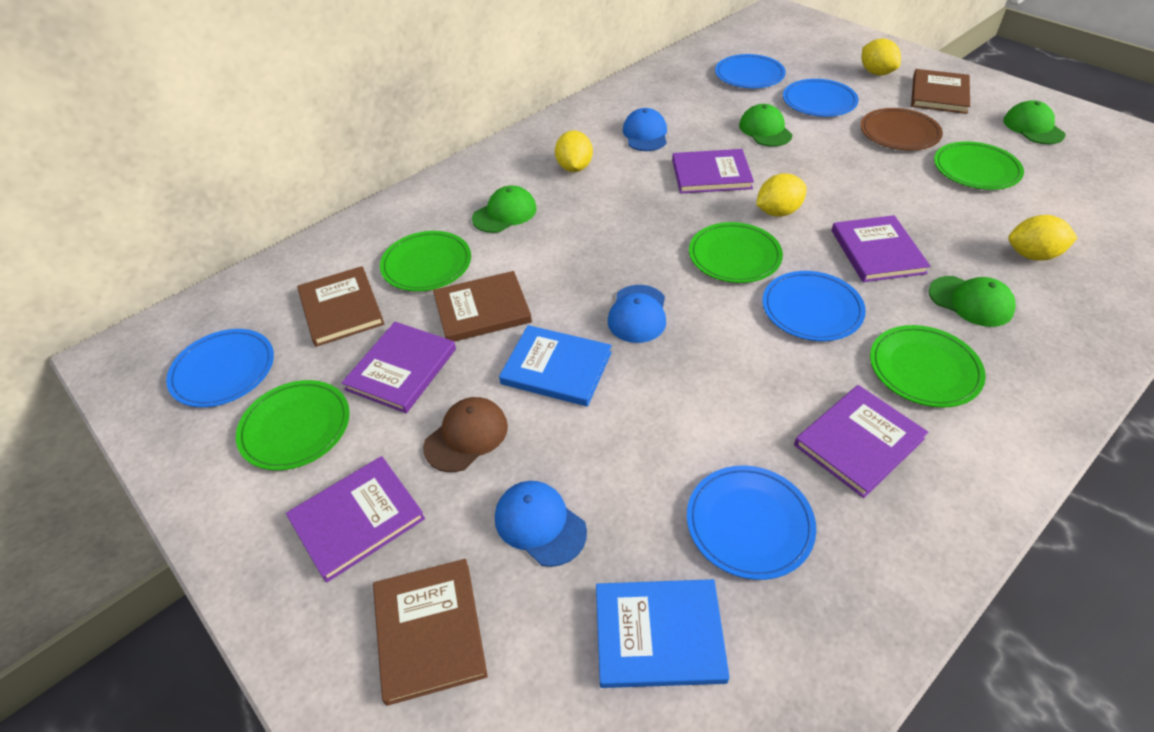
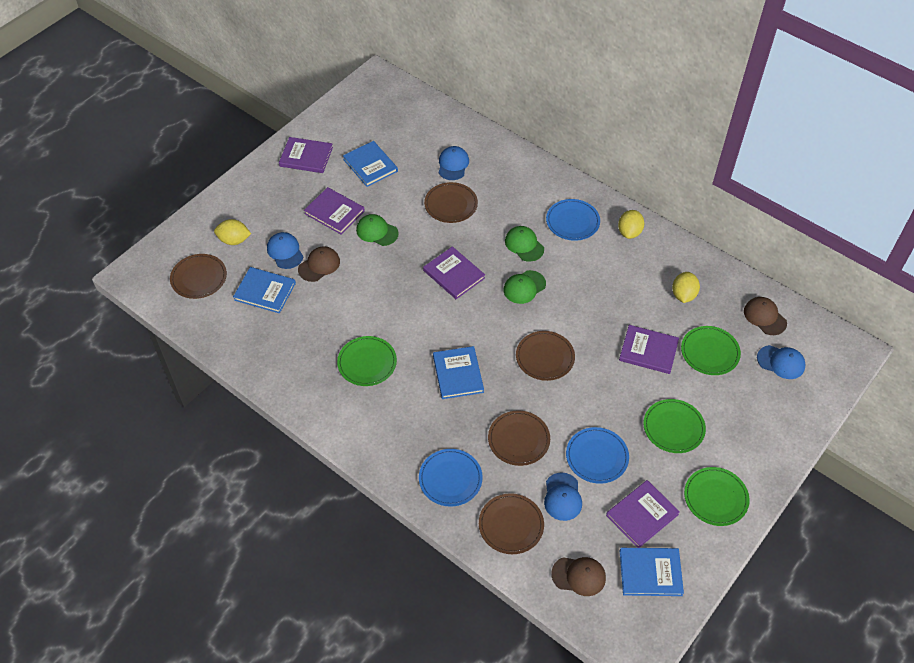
blue book: [499,325,612,407] [596,579,730,688] = 2 -> [233,267,296,313] [343,141,398,187] [433,346,484,399] [620,548,684,596] = 4
blue cap: [495,481,587,567] [608,285,666,343] [623,108,667,151] = 3 -> [267,232,303,269] [438,146,469,180] [544,472,582,521] [757,345,806,379] = 4
blue plate: [166,329,274,407] [687,466,816,580] [715,54,786,88] [762,271,866,341] [783,79,859,117] = 5 -> [419,449,483,507] [546,199,600,241] [566,427,629,484] = 3
brown book: [297,266,384,347] [373,559,488,706] [433,271,532,342] [911,69,970,114] = 4 -> none = 0
brown cap: [423,397,508,472] = 1 -> [298,246,340,282] [551,557,606,596] [744,297,787,335] = 3
brown plate: [860,108,943,151] = 1 -> [170,254,227,299] [424,182,478,223] [479,493,544,554] [488,411,550,466] [516,331,575,381] = 5
green cap: [472,185,537,233] [739,104,792,147] [929,276,1016,327] [1003,100,1066,144] = 4 -> [356,214,399,246] [503,270,546,304] [505,226,544,262] = 3
green plate: [236,380,350,470] [380,231,471,291] [689,222,783,283] [870,325,986,408] [934,141,1024,190] = 5 -> [337,336,397,386] [643,399,706,453] [681,326,741,375] [684,467,750,526] = 4
yellow lemon: [555,130,593,172] [756,173,807,217] [862,39,901,75] [1008,215,1077,261] = 4 -> [214,219,251,245] [618,210,644,239] [672,272,700,303] = 3

